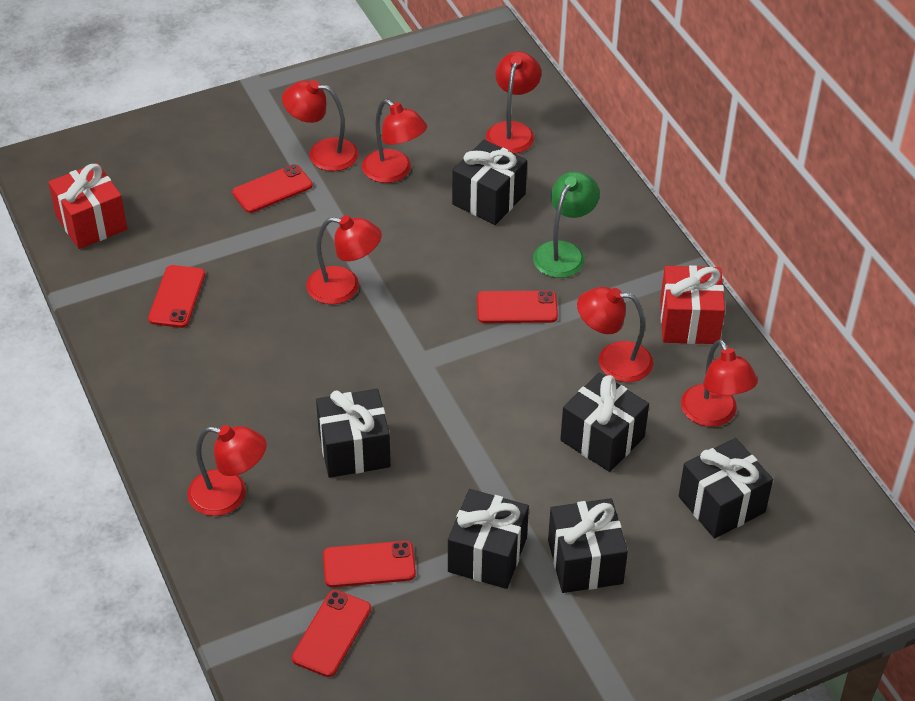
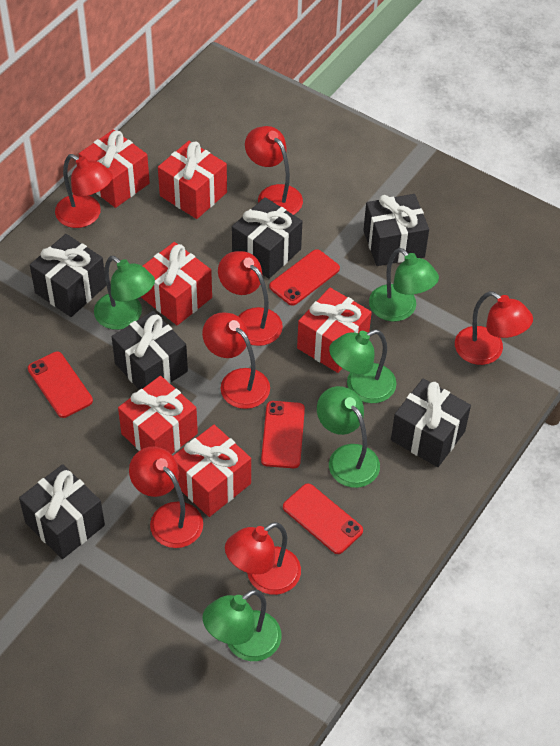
green lamp: [533,171,600,278] = 1 -> [94,256,155,330] [202,590,282,661] [317,386,380,488] [329,330,396,403] [369,248,439,321] = 5
red gift: [48,163,127,249] [660,265,725,344] = 2 -> [79,129,150,208] [118,376,198,454] [141,242,212,325] [158,141,227,219] [173,425,251,517] [297,288,372,373] = 6
red phone: [148,265,205,328] [232,164,313,213] [292,590,371,677] [323,541,416,587] [477,291,558,323] = 5 -> [28,352,93,418] [261,401,305,468] [269,249,340,306] [283,484,363,554] = 4

